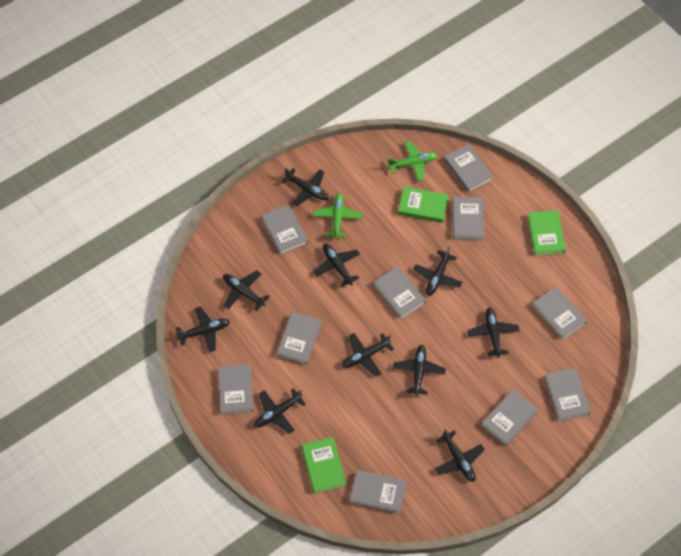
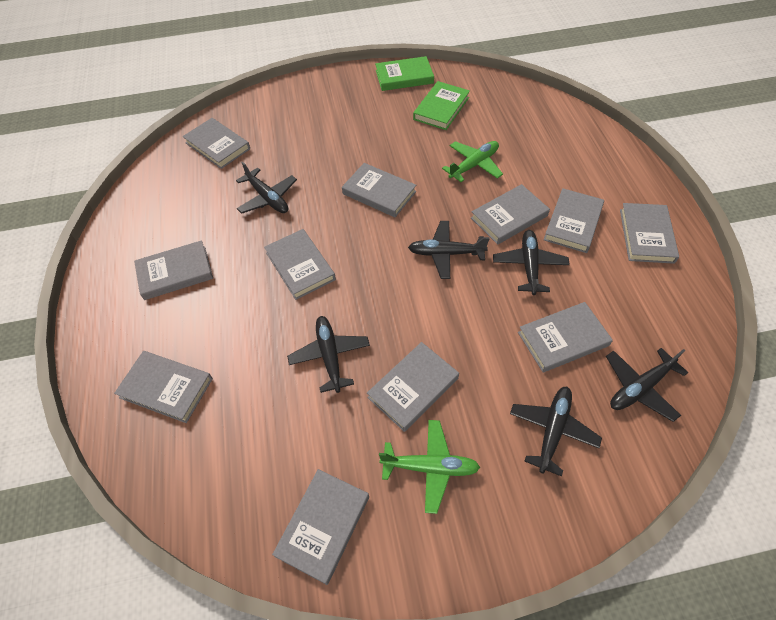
black plane: [175,306,230,352] [223,270,270,311] [254,388,306,434] [281,168,329,206] [314,244,360,287] [342,333,394,376] [393,345,446,396] [413,247,462,296] [435,429,485,482] [467,307,519,358] = 10 -> [236,162,297,214] [287,316,370,393] [408,221,490,279] [493,230,570,295] [510,387,602,476] [606,348,688,422] = 6
green book: [302,437,346,494] [398,186,449,223] [528,210,566,256] = 3 -> [375,56,434,91] [413,81,470,130] = 2
grey book: [218,364,253,415] [261,205,308,255] [277,312,322,365] [350,470,407,514] [373,267,426,319] [444,144,493,193] [453,197,484,240] [481,390,538,446] [532,287,587,340] [545,368,591,421] = 10 -> [114,351,213,423] [134,240,213,300] [183,118,250,169] [264,229,336,300] [272,469,369,585] [342,163,416,217] [367,342,459,432] [471,184,550,245] [518,302,613,372] [543,188,604,253] [620,203,679,264] = 11

